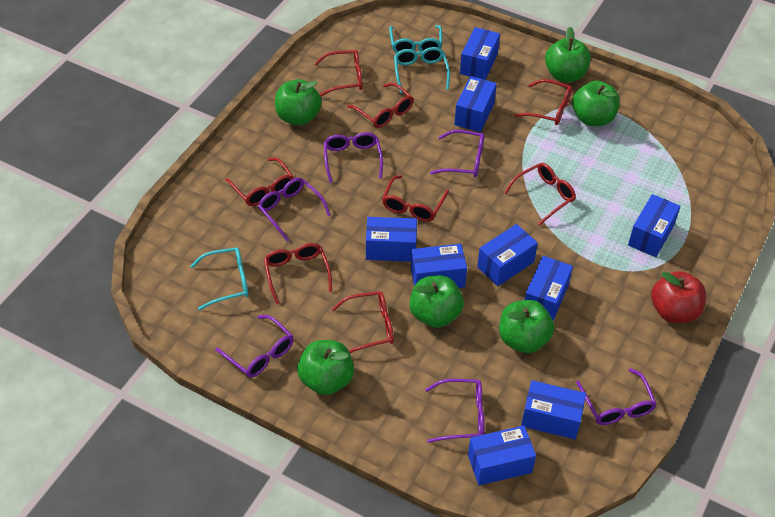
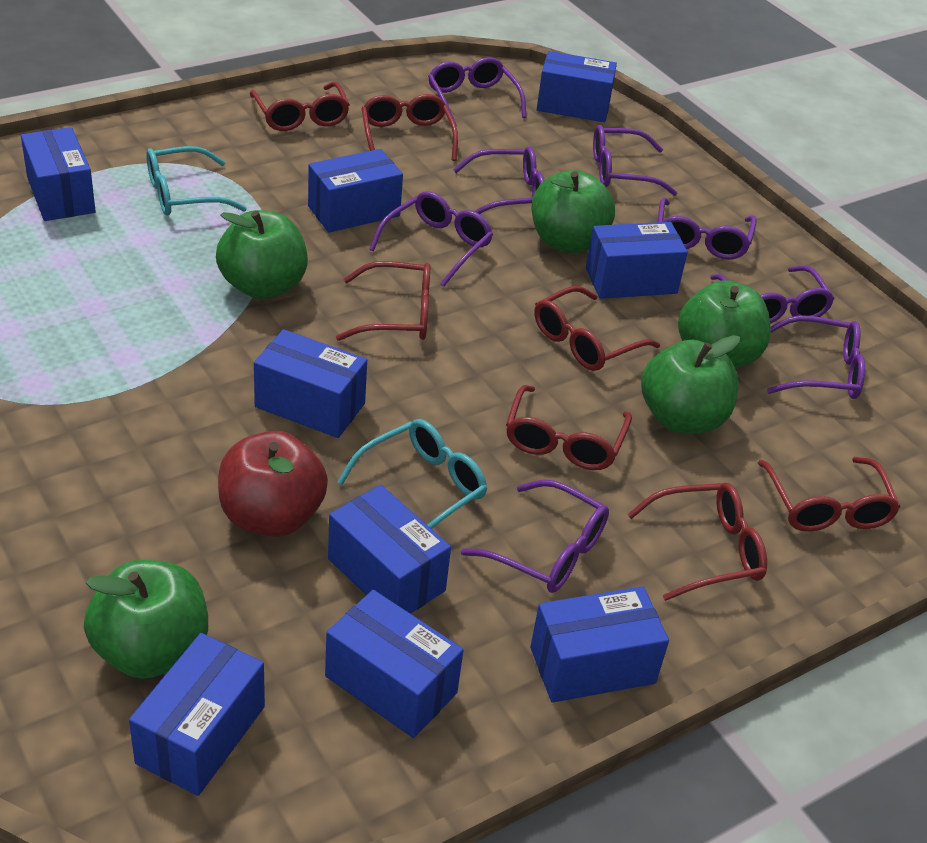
green apple: [275,79,322,125] [297,340,354,395] [410,275,464,328] [499,300,555,353] [545,27,591,82] [572,81,620,126] = 6 -> [84,560,208,679] [216,210,308,299] [532,170,615,253] [641,335,740,434] [678,280,771,368] = 5
purple glasses: [215,315,293,378] [258,178,331,242] [324,132,383,183] [425,379,485,443] [430,130,484,177] [576,368,657,425] = 6 -> [369,191,493,287] [428,57,527,126] [453,147,545,214] [461,479,609,593] [593,125,677,196] [658,197,757,260] [710,266,835,324] [767,315,865,399] = 8
red glasses: [225,157,294,206] [264,243,332,304] [314,50,363,96] [332,291,394,353] [347,83,414,128] [382,175,449,222] [504,163,576,226] [514,79,572,125] = 8 -> [250,82,350,131] [336,261,430,341] [362,94,458,161] [506,385,632,470] [534,286,660,371] [627,483,767,601] [758,457,900,531] = 7
turquoise glasses: [190,247,249,310] [389,25,442,53] [394,47,450,93] = 3 -> [146,146,247,216] [337,419,487,529] = 2

